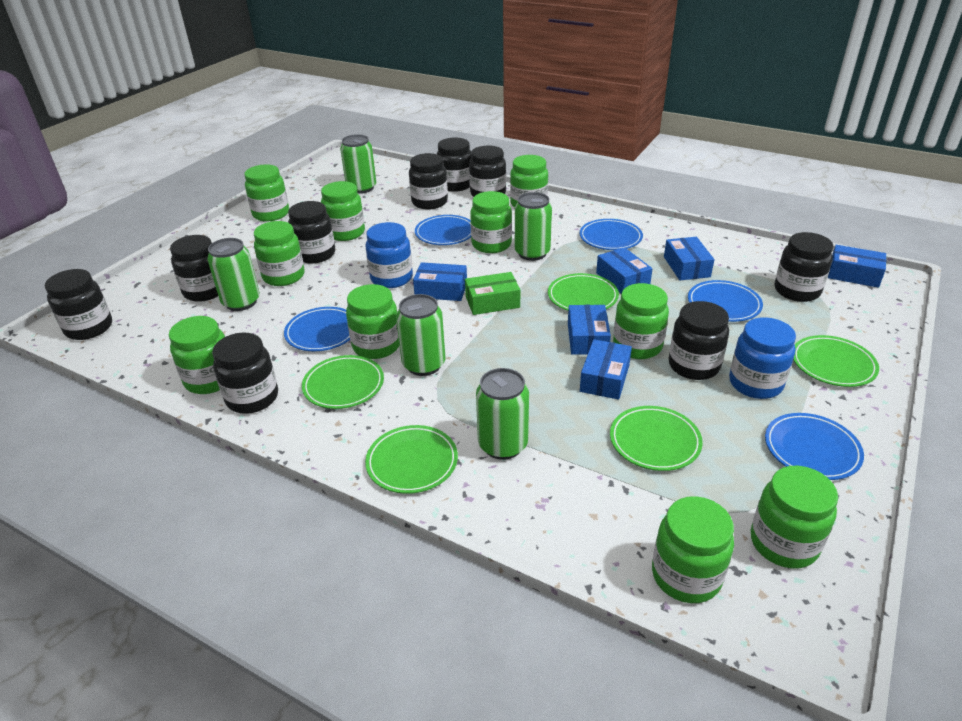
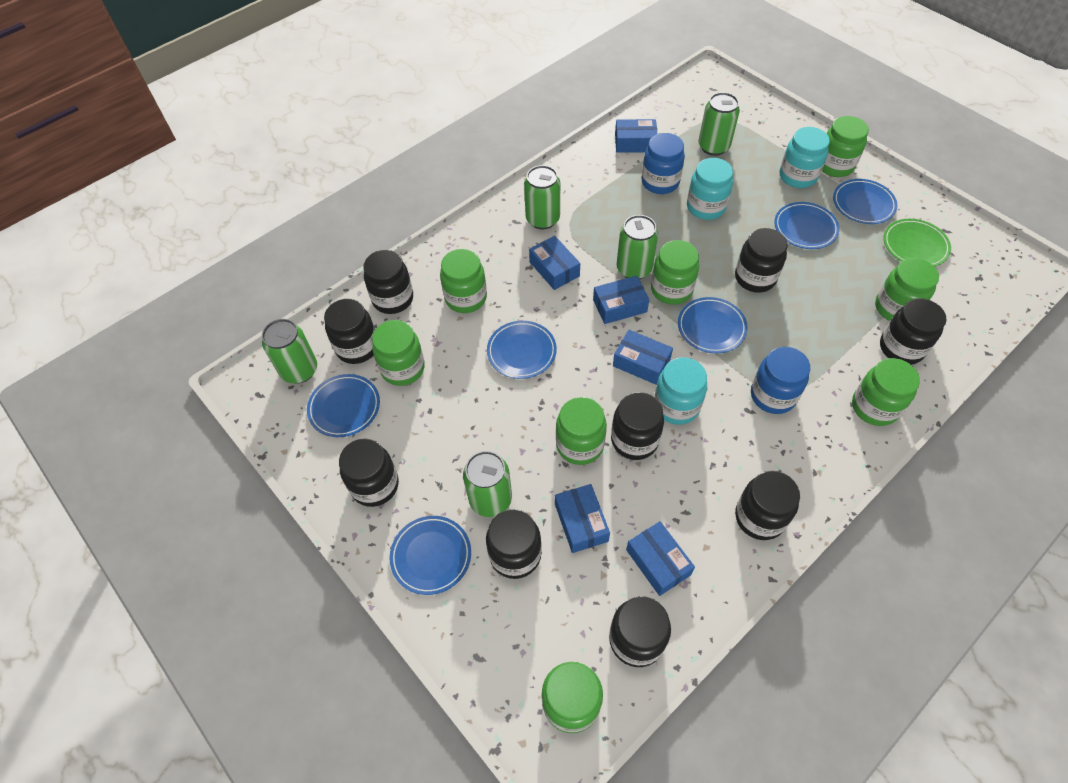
blue plate: [284,307,350,351] [415,215,471,245] [579,219,643,250] [688,280,763,322] [765,413,864,480] = 5 -> [307,374,380,437] [389,516,471,595] [487,321,557,379] [678,297,748,353] [774,202,840,249] [833,179,898,224] = 6
green box: [465,272,520,315] = 1 -> none = 0
green jar: [169,316,225,394] [244,165,289,222] [254,221,305,286] [321,181,365,241] [346,284,399,359] [470,191,512,253] [510,155,548,208] [613,283,669,359] [652,496,734,603] [751,466,838,569] = 10 -> [372,320,425,386] [440,249,487,313] [541,662,603,733] [556,397,607,465] [651,240,699,305] [822,116,869,177] [852,358,920,426] [875,258,939,321] = 8
green plate: [302,355,384,409] [365,425,458,494] [548,273,619,311] [610,406,703,471] [793,335,879,387] = 5 -> [883,219,951,267] = 1
turquoise jar: none = 0 -> [654,357,707,425] [687,158,733,220] [779,127,830,188] = 3

